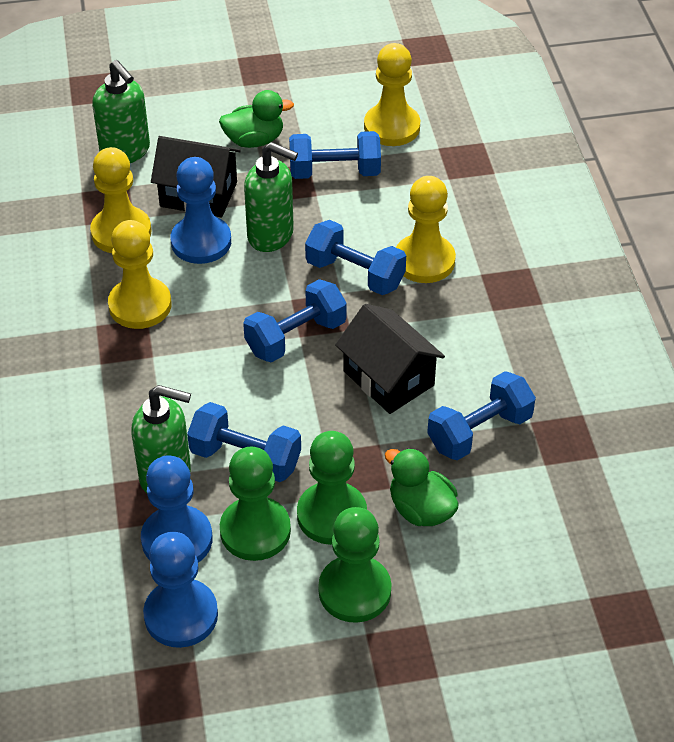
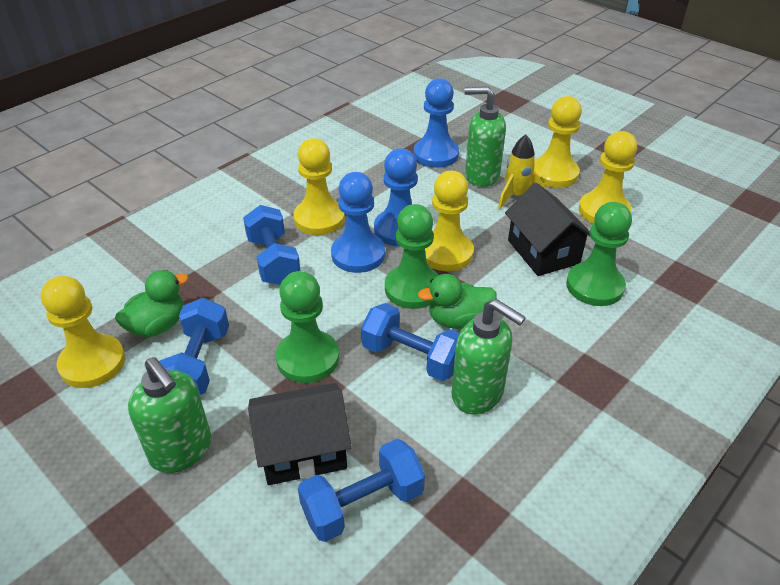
blue dumbbell: [187,402,301,482] [243,279,347,363] [289,131,381,179] [305,220,406,295] [427,371,536,460] = 5 -> [159,298,229,395] [243,205,300,285] [298,439,425,542] [361,303,459,381] = 4
yellow pawn: [90,147,152,253] [108,220,172,329] [364,43,420,146] [396,176,456,283] = 4 -> [41,276,125,388] [293,138,345,235] [425,171,474,271] [534,96,582,188] [579,131,637,224] = 5
yellow rocket: none = 0 -> [498,135,545,209] = 1

